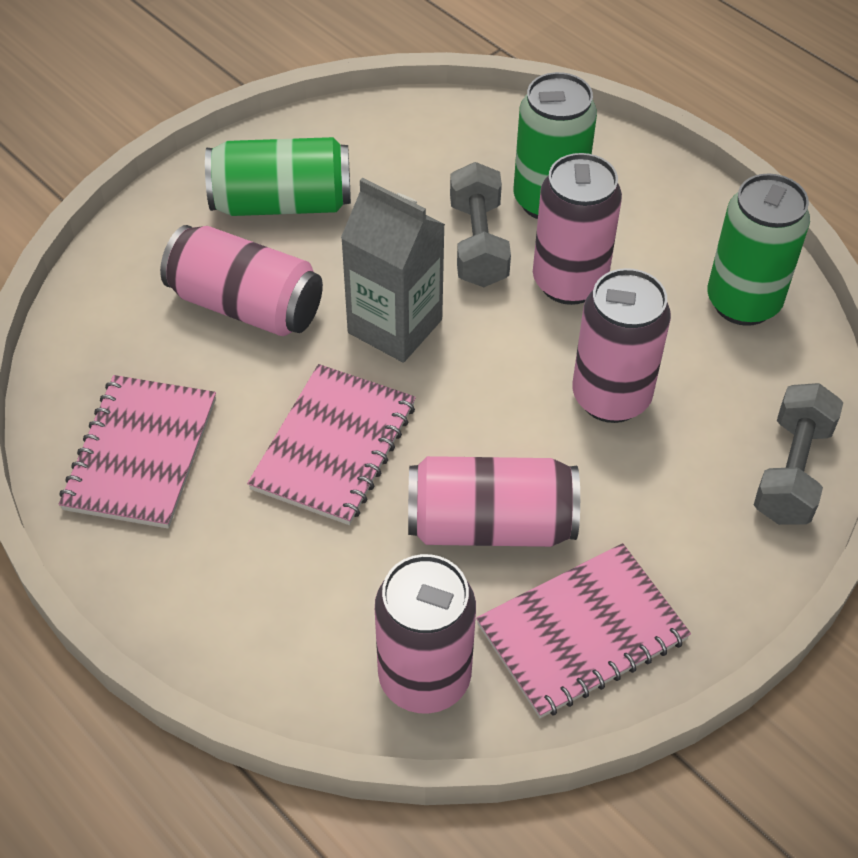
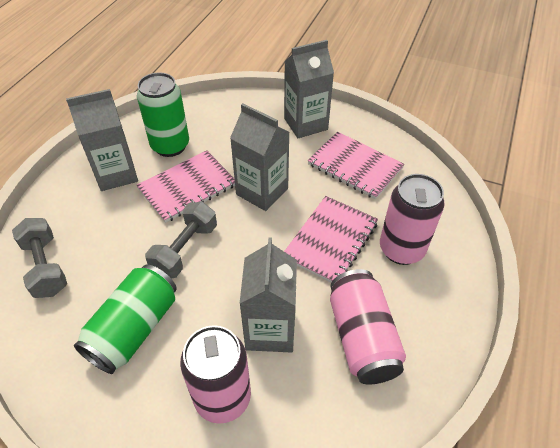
green can: [205,137,351,216] [514,72,597,219] [707,174,810,326] = 3 -> [74,264,177,374] [137,72,189,157] = 2
grey carton: [341,178,445,363] = 1 -> [66,89,138,191] [230,103,290,211] [239,237,297,352] [284,40,334,138] = 4
pink can: [160,225,323,336] [375,554,476,714] [408,456,580,547] [533,153,622,305] [572,268,671,423] = 5 -> [180,325,251,424] [330,269,406,385] [380,174,444,265] = 3

